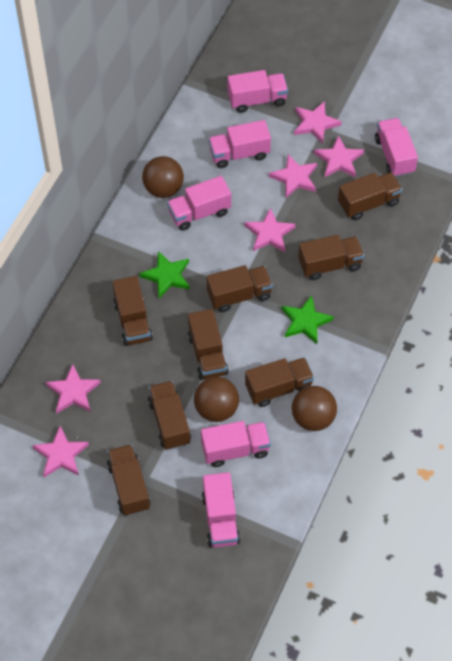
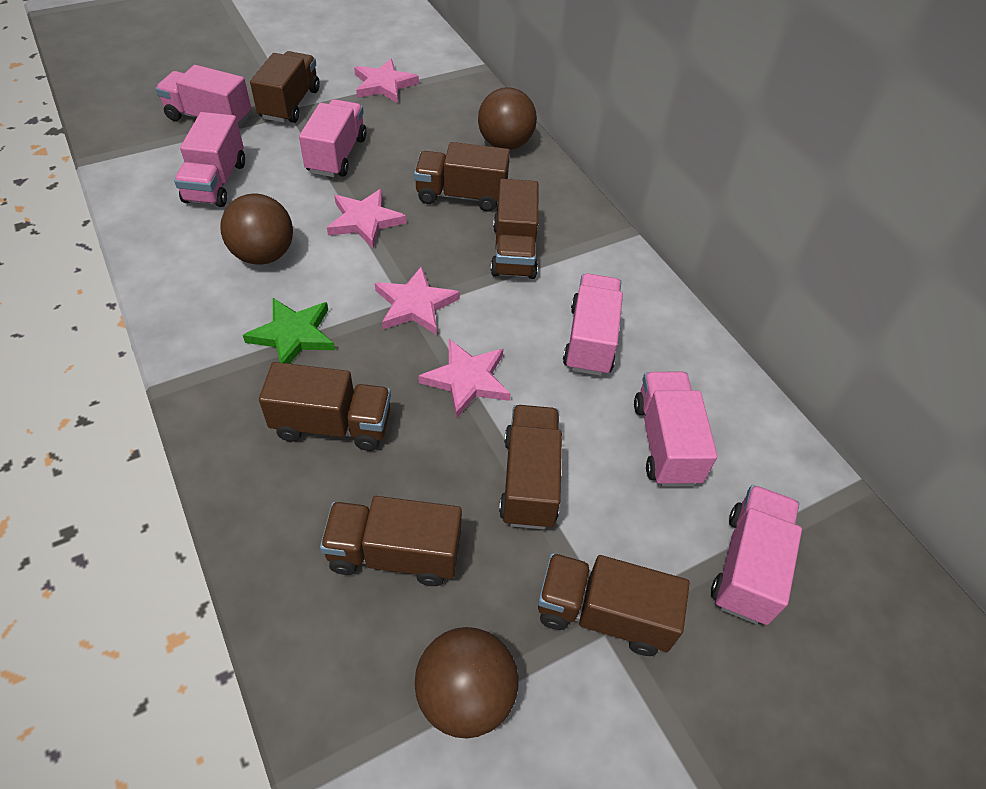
brown truck: [107,444,151,516] [113,276,153,346] [148,381,191,450] [188,309,229,380] [207,265,273,312] [245,357,314,407] [298,235,364,280] [338,172,402,220] = 8 -> [250,51,320,123] [259,362,391,451] [320,496,462,586] [414,142,510,211] [491,179,538,279] [499,405,562,529] [538,553,690,656] = 7
green star: [139,251,190,298] [282,295,334,344] = 2 -> [243,298,335,364] = 1
pink star: [32,426,89,477] [45,364,101,414] [244,208,296,252] [269,154,317,198] [294,101,342,144] [314,135,364,178] = 6 -> [327,189,407,248] [354,59,419,103] [375,266,460,335] [418,339,510,419] = 4

